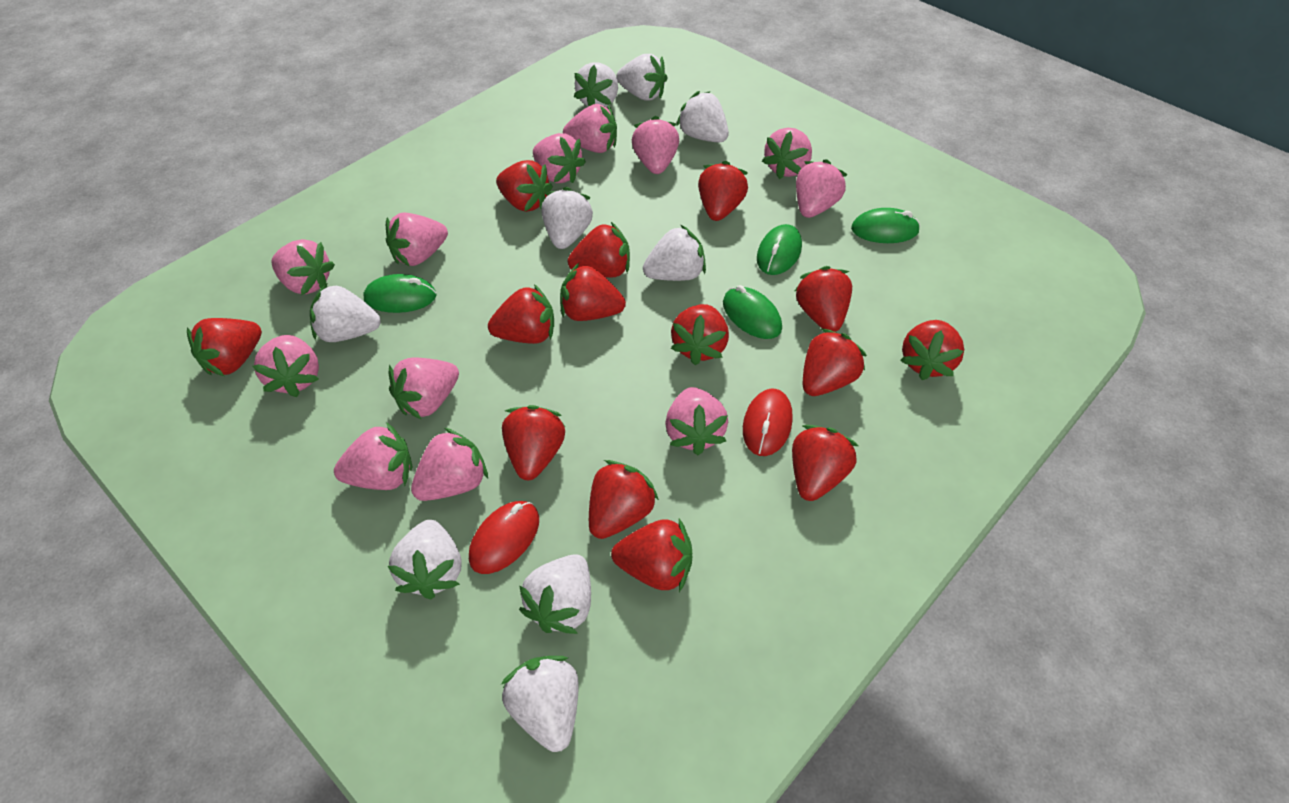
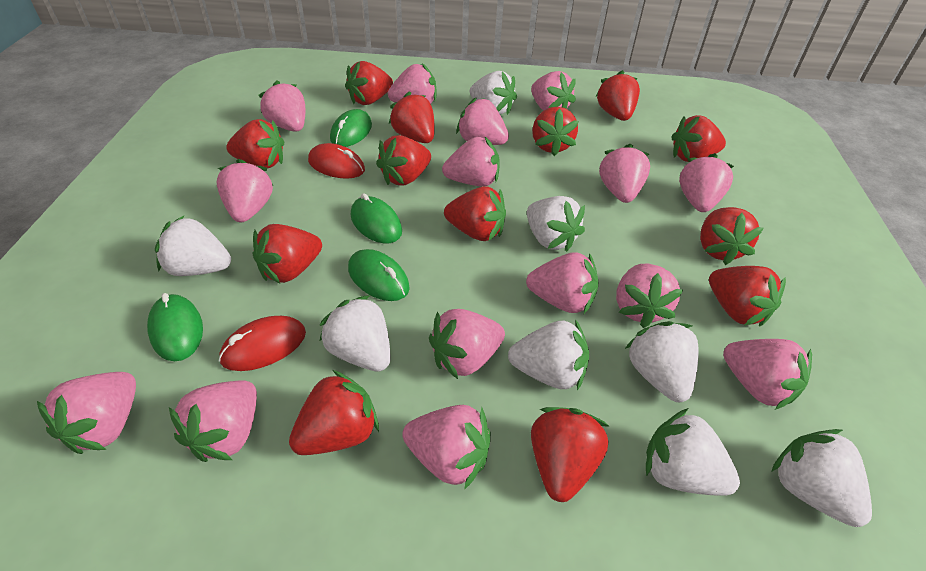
pink strawberry: [253,335,319,397] [271,239,335,295] [334,422,412,490] [386,212,448,266] [389,358,459,420] [411,428,488,501] [533,133,586,183] [563,104,617,153] [632,116,679,174] [665,387,728,455] [762,128,812,179] [796,159,847,218] = 12 -> [37,372,136,454] [169,380,257,462] [216,159,274,222] [259,81,305,132] [388,63,437,104] [402,405,491,490] [429,309,505,379] [442,137,500,186] [456,97,509,145] [526,252,599,314] [531,71,576,111] [599,144,650,203] [616,264,683,328] [679,153,734,212] [723,339,812,410] = 15
red strawberry: [187,318,262,376] [488,284,554,344] [496,160,553,212] [502,405,565,480] [560,263,626,321] [568,222,630,278] [589,460,659,539] [611,519,692,592] [671,304,729,365] [698,161,748,221] [792,425,858,501] [795,266,852,332] [803,329,867,396] [900,320,964,380] = 14 -> [226,119,284,169] [253,224,322,283] [289,370,379,455] [345,61,393,105] [376,135,431,185] [389,91,434,143] [444,186,506,241] [531,407,610,502] [532,107,579,156] [596,70,640,121] [671,115,726,162] [700,207,763,265] [709,266,786,327] = 13
white strawberry: [310,284,381,342] [388,520,461,599] [501,656,579,752] [519,554,591,634] [542,187,593,249] [574,63,618,107] [616,54,667,101] [643,224,706,281] [676,91,729,142] = 9 -> [155,216,231,276] [320,295,391,372] [470,71,517,115] [508,319,589,390] [527,196,585,252] [625,321,699,402] [646,408,740,496] [771,429,872,527] = 8

